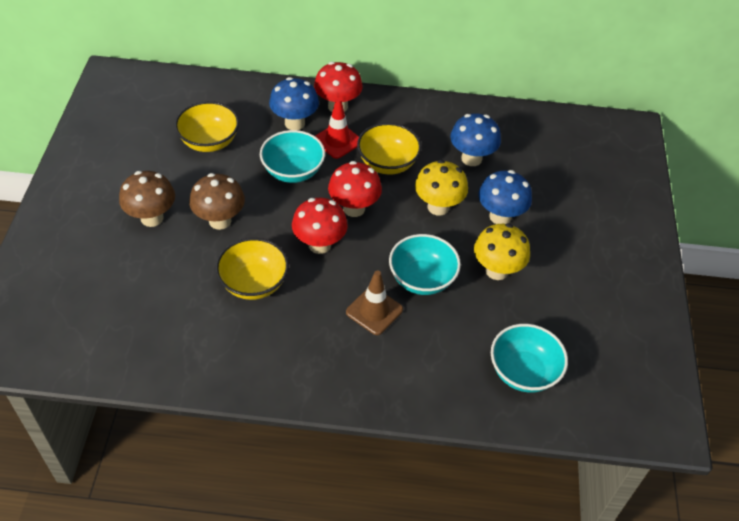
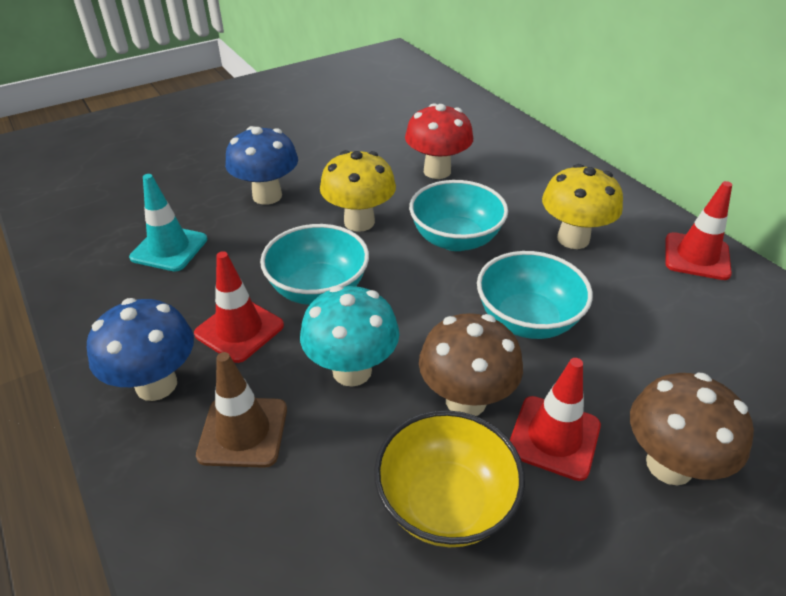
blue mushroom: [269,77,319,130] [450,114,501,166] [479,170,532,224] = 3 -> [87,298,194,401] [225,126,298,205] = 2
red mushroom: [292,198,348,254] [314,62,363,112] [328,161,382,217] = 3 -> [405,103,473,179] = 1
red traffic cone: [315,98,359,159] = 1 -> [194,251,284,363] [510,358,601,481] [665,181,732,280] = 3
turquoise mushroom: none = 0 -> [300,285,399,387] = 1
turquoise traffic cone: none = 0 -> [129,174,207,272] = 1
yellow bowl: [175,101,239,152] [215,238,289,300] [357,123,422,174] = 3 -> [374,410,525,547] = 1

